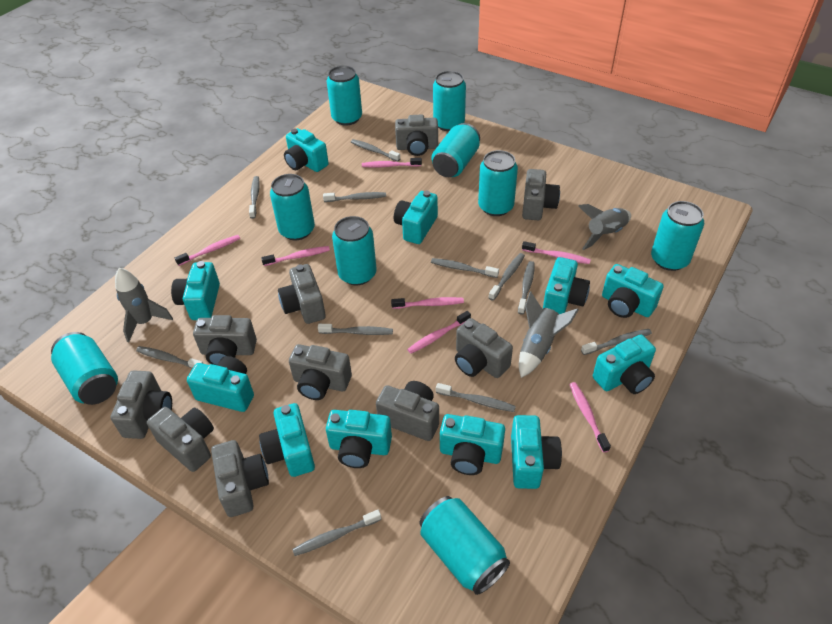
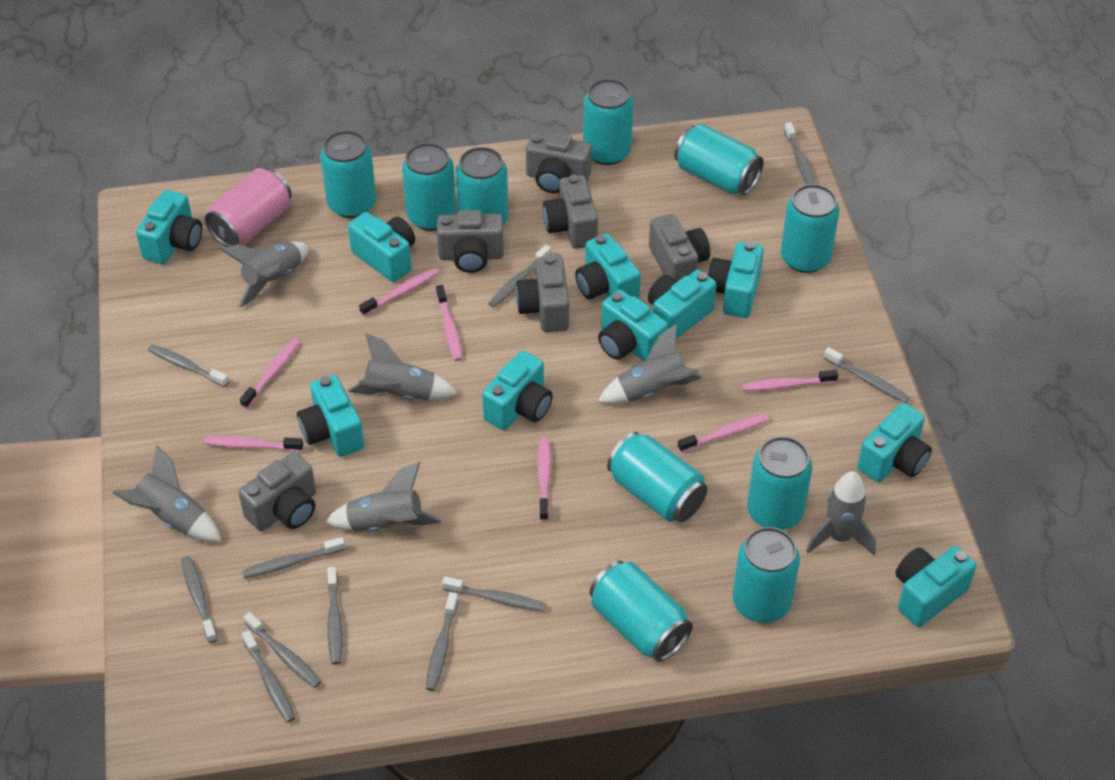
grey camera: [111,370,172,439] [147,407,214,472] [193,315,257,365] [211,440,269,517] [278,264,326,324] [289,344,352,400] [376,381,439,441] [395,115,438,156] [455,318,513,378] [522,169,560,220] = 10 -> [238,452,316,531] [437,210,504,273] [515,255,569,332] [526,132,592,193] [543,175,598,249] [649,214,710,281] = 6
grey rocket: [115,268,173,342] [519,291,579,378] [578,204,631,250] = 3 -> [113,445,221,542] [221,242,309,308] [325,462,441,531] [348,333,458,400] [598,324,702,404] [806,471,876,556] = 6
pink can: none = 0 -> [205,168,292,247] = 1
turquoise camera: [171,261,220,320] [187,356,254,412] [259,403,315,477] [284,128,329,172] [326,410,392,468] [394,191,438,244] [440,414,505,475] [511,415,562,489] [543,257,590,314] [593,335,656,394] [602,264,664,318] = 11 -> [136,190,202,264] [297,375,364,457] [348,212,415,282] [482,351,553,430] [575,234,641,299] [598,290,668,361] [648,270,717,339] [707,241,764,318] [857,403,932,482] [895,546,976,627] = 10
turquoise can: [51,332,118,405] [270,174,315,240] [327,66,362,125] [332,216,377,285] [419,496,510,595] [432,123,480,177] [433,71,466,131] [478,150,518,216] [651,201,704,271] = 9 -> [320,130,376,218] [402,143,456,231] [456,147,509,225] [583,79,633,165] [590,561,693,662] [607,432,707,522] [674,124,764,195] [733,527,800,623] [747,436,812,530] [781,184,839,273] = 10

